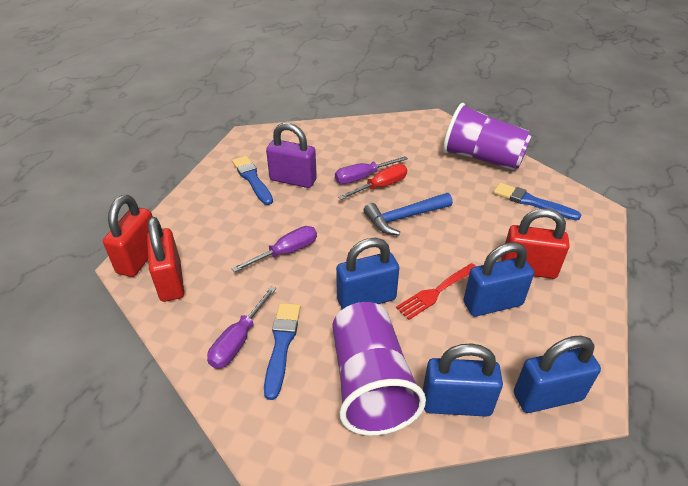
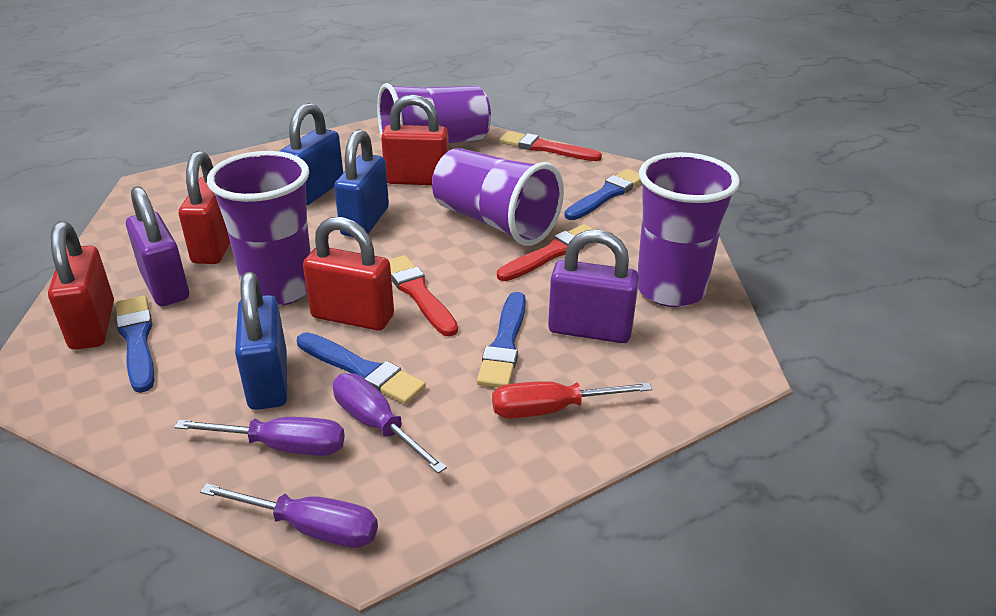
blue brush: [232,156,273,205] [264,303,301,400] [493,183,581,221] = 3 -> [116,296,154,393] [297,332,426,405] [477,292,526,388] [565,169,641,220] = 4
blue hammer: [363,193,453,235] = 1 -> none = 0
blue padlock: [336,238,399,310] [423,343,503,417] [464,242,534,316] [514,335,601,413] = 4 -> [235,272,287,410] [280,103,343,205] [334,129,389,237] = 3
purple cup: [332,302,426,436] [443,103,532,170] = 2 -> [207,151,311,306] [377,83,491,144] [432,148,564,246] [637,152,740,307] = 4
purple padlock: [266,123,317,188] = 1 -> [126,186,189,306] [548,230,639,343] = 2
red brush: none = 0 -> [389,255,458,336] [497,224,594,281] [499,131,602,161] = 3
red fork: [396,263,476,320] = 1 -> none = 0
red padlock: [103,195,153,277] [147,217,184,302] [501,208,570,279] = 3 -> [48,221,114,350] [179,151,230,264] [303,217,394,331] [381,94,449,185] = 4

